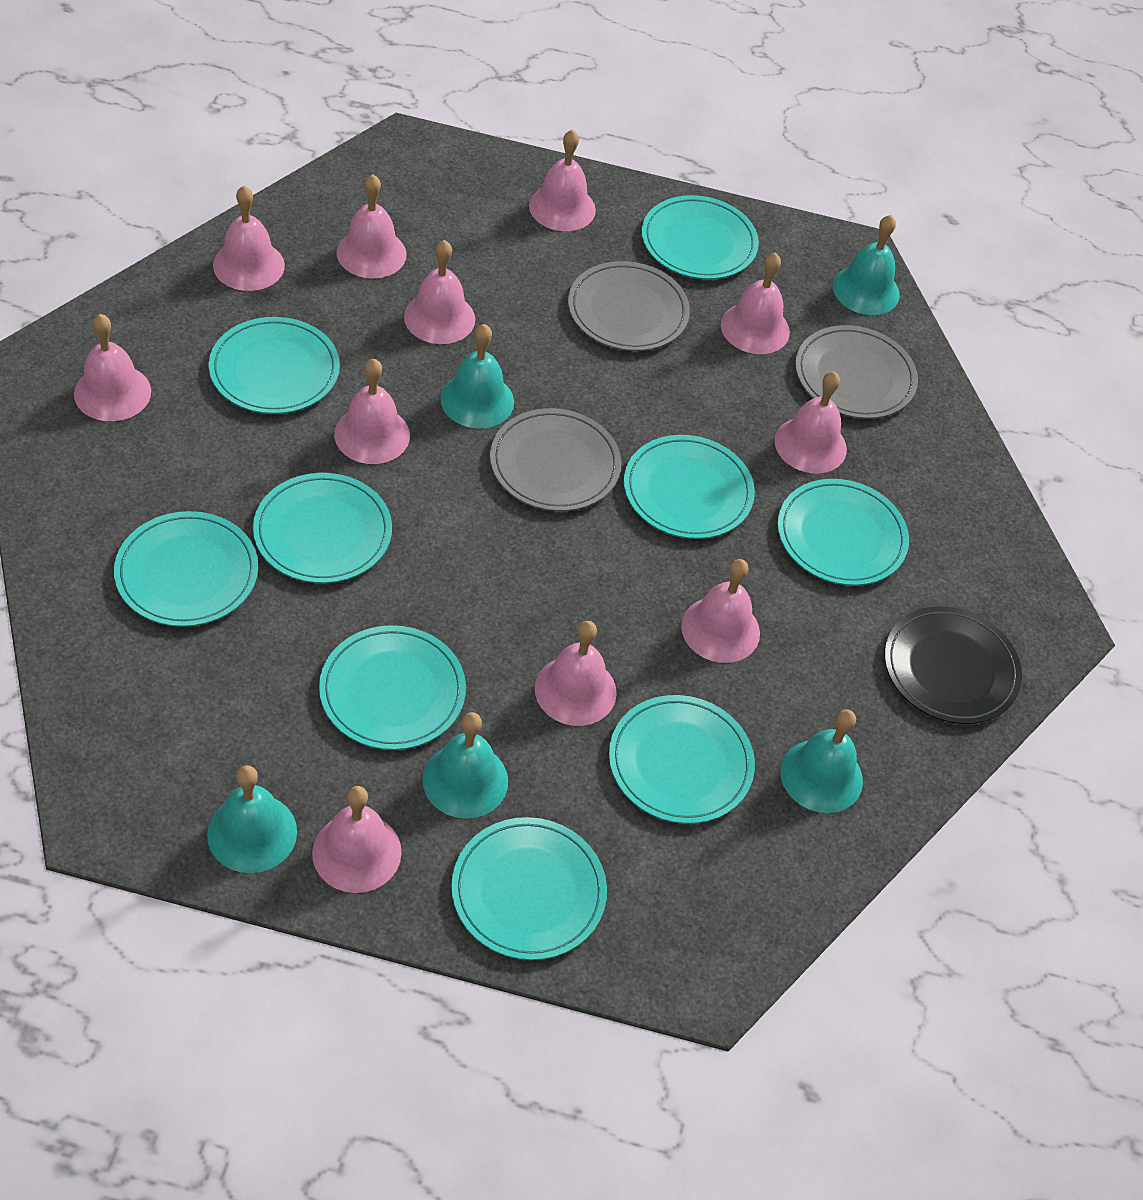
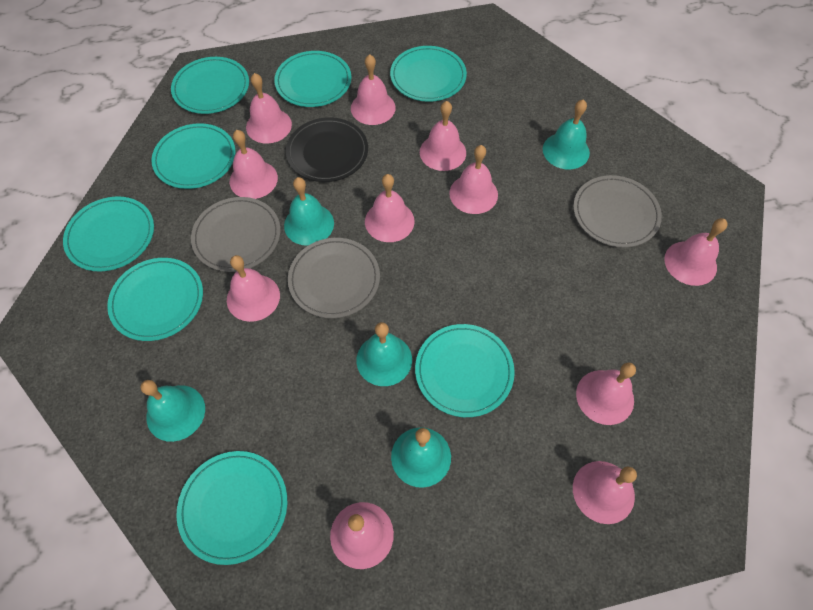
turquoise plate: [114,511,258,627] [209,317,340,414] [253,473,392,583] [319,625,466,750] [451,817,607,960] [609,695,755,824] [624,435,755,539] [642,195,759,279] [777,479,909,586] = 9 -> [63,196,154,272] [107,258,203,341] [152,123,236,189] [171,57,249,114] [176,451,287,565] [274,51,352,107] [390,46,467,102] [415,324,515,417] = 8

